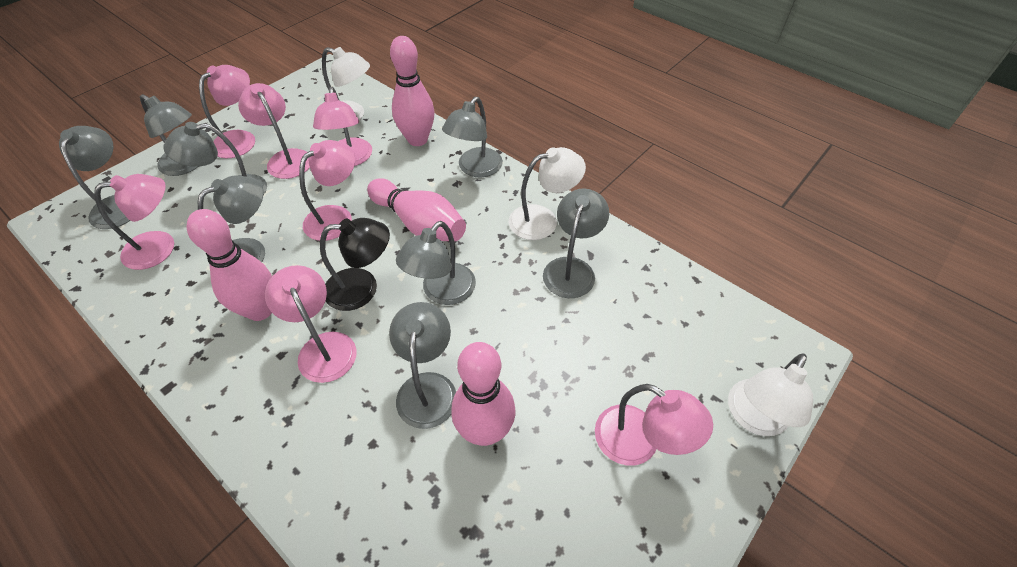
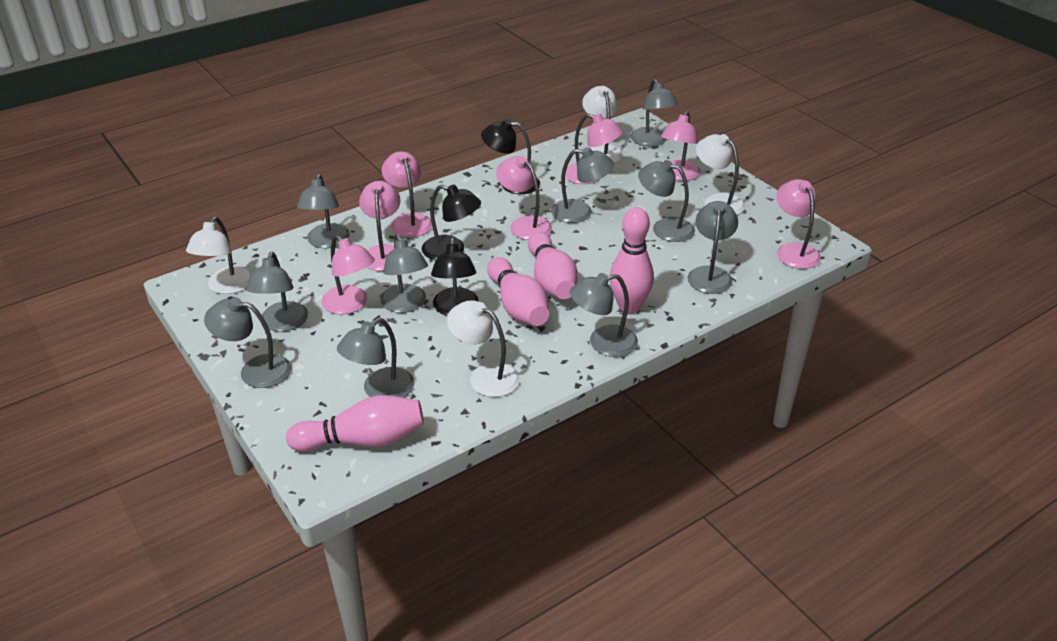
black lamp: [320,218,390,311] = 1 -> [422,184,481,260] [431,238,479,316] [481,119,540,194] = 3
grey lamp: [59,126,130,229] [140,94,199,176] [164,122,267,195] [198,175,265,262] [389,302,456,429] [396,221,476,305] [442,97,503,178] [543,188,609,298] = 8 -> [204,298,291,388] [246,252,308,332] [297,174,350,248] [337,318,414,398] [380,234,428,313] [551,147,614,223] [570,273,638,357] [631,79,678,147] [638,160,695,242] [688,201,738,294] = 10
white lamp: [322,47,370,120] [509,147,586,240] [728,353,813,436] = 3 -> [186,217,252,294] [447,300,520,397] [582,86,623,163] [696,134,745,215] = 4

